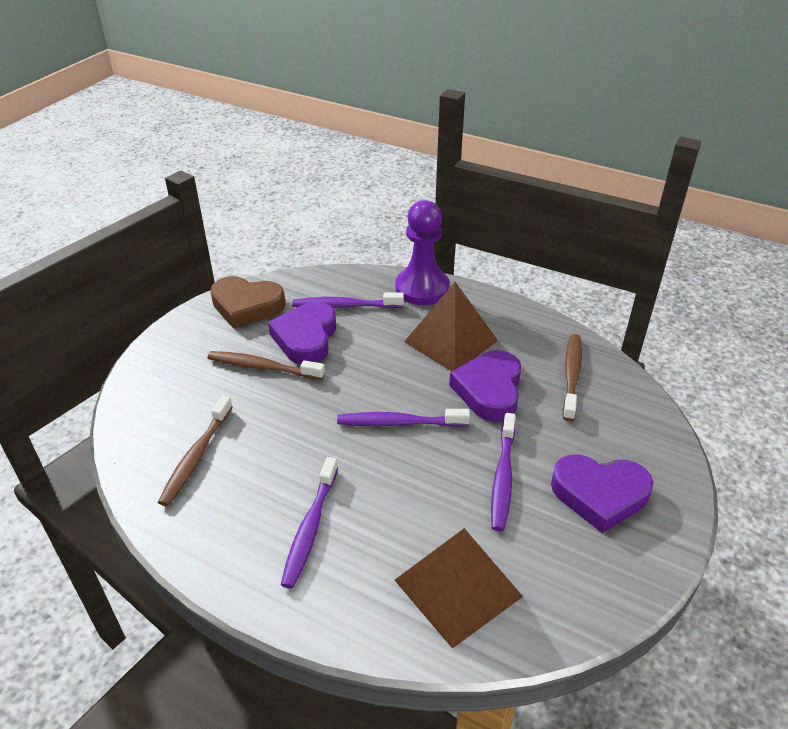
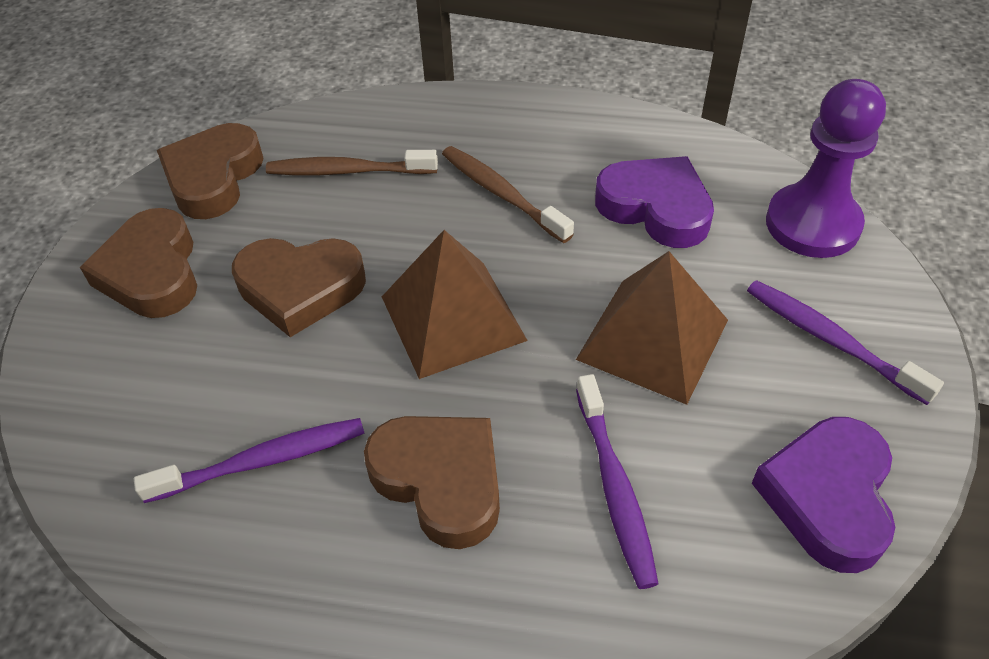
brown heart: [210,276,286,328] = 1 -> [80,208,197,318] [157,123,264,219] [232,238,366,337] [364,416,500,549] = 4
brown toothbrush: [158,395,233,506] [208,351,325,380] [563,334,582,421] = 3 -> [266,150,438,175] [442,146,574,243] = 2
purple heart: [268,302,336,365] [449,350,521,422] [551,454,653,533] = 3 -> [595,156,714,248] [752,417,895,573] = 2
purple toothbrush: [281,457,338,589] [292,293,404,308] [337,409,470,427] [491,413,516,531] = 4 -> [134,418,364,503] [576,374,659,589] [747,280,944,405] = 3

